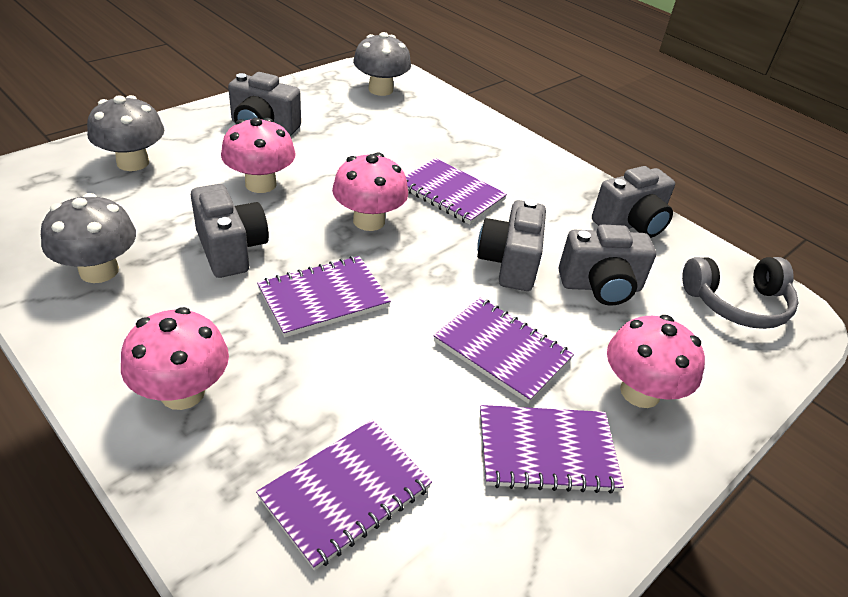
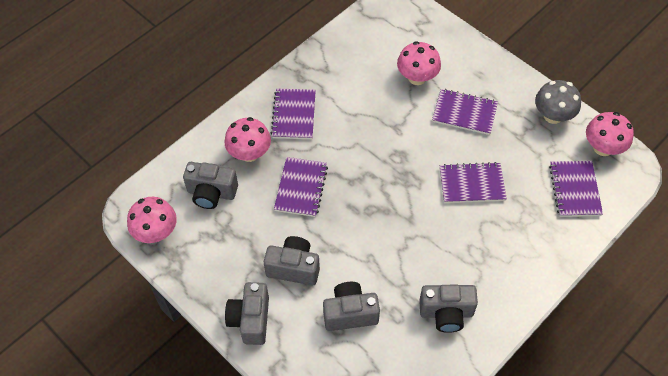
grey headphones: [682,257,798,329] = 1 -> none = 0
grey mushroom: [41,193,136,283] [87,95,164,171] [353,32,411,96] = 3 -> [535,80,581,124] = 1

